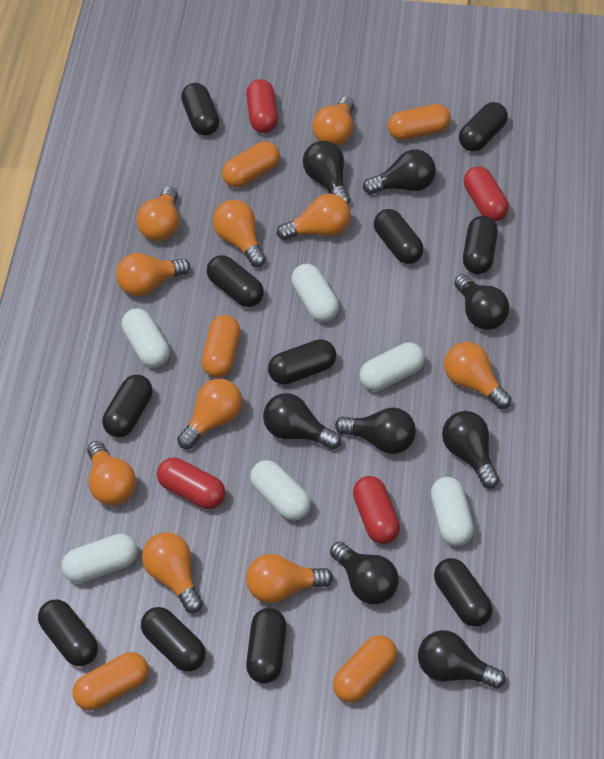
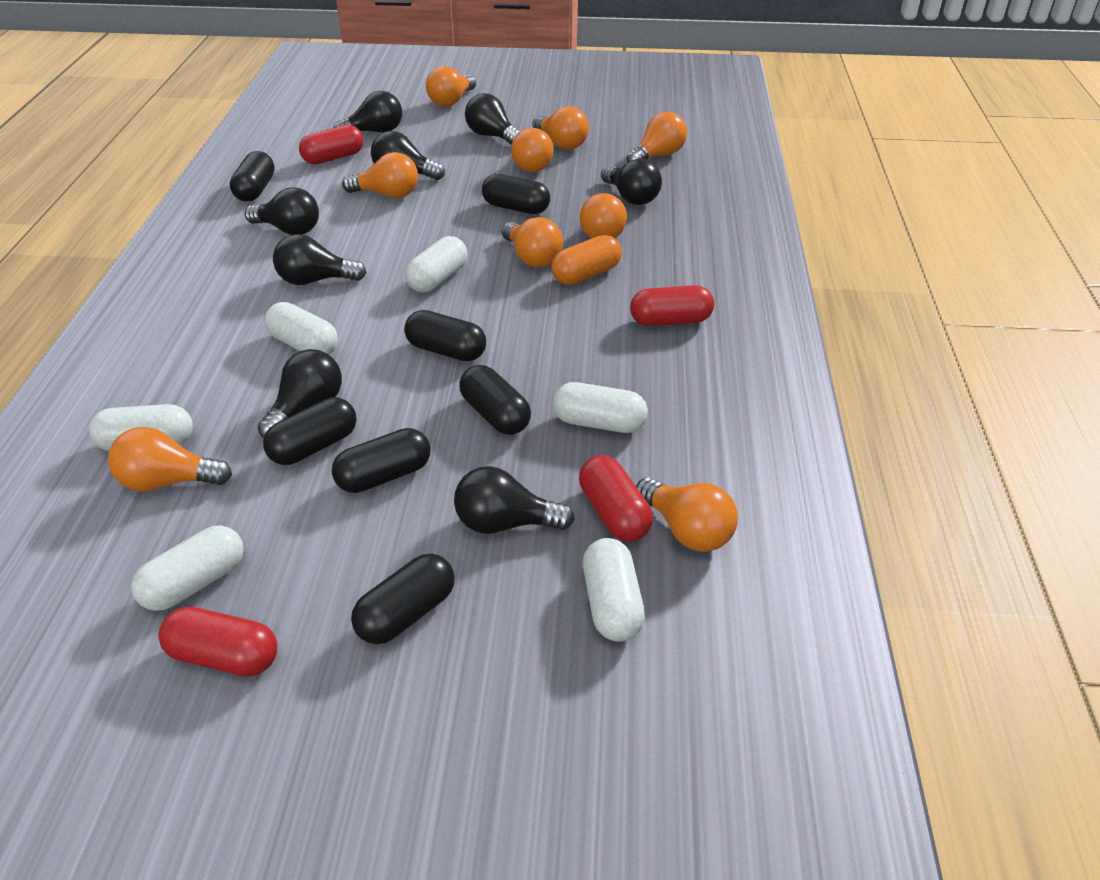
black capsule: [38,599,98,666] [102,375,153,437] [141,607,206,672] [181,83,219,136] [207,255,264,307] [246,608,286,683] [268,339,336,384] [374,209,423,264] [434,558,492,627] [459,102,508,152] [463,216,498,274] = 11 -> [230,151,275,202] [263,397,357,465] [332,428,430,493] [351,553,455,644] [404,310,486,361] [459,365,531,435] [482,174,550,214] = 7
orange capsule: [72,652,149,710] [202,315,240,378] [222,141,280,188] [333,635,397,703] [388,104,451,140] = 5 -> [551,235,622,285] = 1
orange light bulb: [87,441,136,505] [116,253,190,296] [136,186,179,241] [142,532,203,613] [177,379,242,449] [213,200,266,267] [246,554,333,603] [277,194,351,240] [313,97,354,146] [444,342,511,409] = 10 -> [108,427,232,491] [342,152,418,198] [426,66,476,106] [502,217,563,267] [511,128,554,172] [532,106,589,149] [580,193,627,239] [626,112,687,163] [636,477,738,552] = 9

